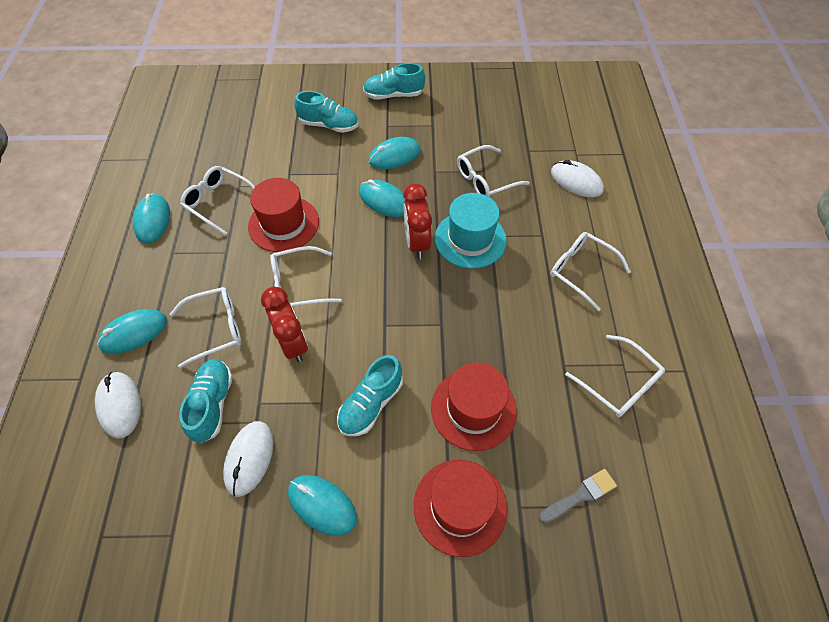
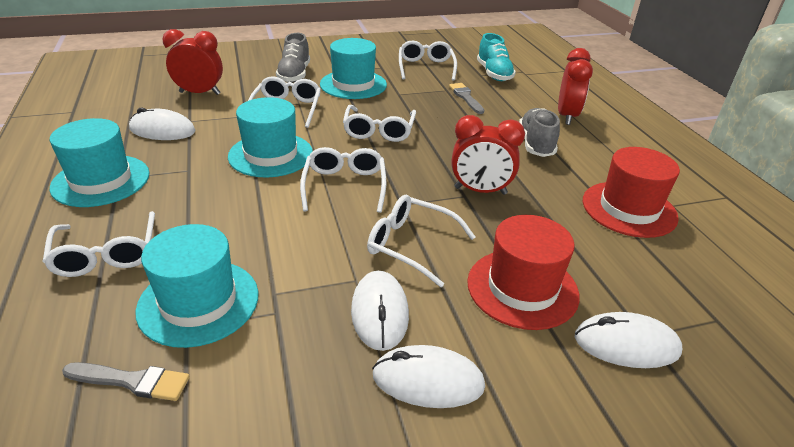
grey brush: [539,469,617,523] = 1 -> [62,362,190,401] [449,83,484,114] = 2
grey shoe: none = 0 -> [276,33,310,83] [519,108,560,157] = 2
red clock: [261,287,308,363] [403,183,432,259] = 2 -> [162,29,223,95] [452,115,525,195] [558,48,593,125] = 3
red hat: [248,178,319,252] [414,460,507,557] [431,362,517,451] = 3 -> [467,215,580,330] [583,147,680,238] = 2
turquoise hat: [435,193,507,268] = 1 -> [50,118,149,207] [135,224,258,348] [228,97,313,178] [320,38,387,99] = 4
turquoise mouse: [97,309,167,354] [133,193,170,243] [288,475,357,536] [359,180,406,217] [369,137,421,169] = 5 -> none = 0
turquoise shoe: [179,359,233,443] [294,91,358,133] [337,355,403,436] [363,63,425,100] = 4 -> [477,33,516,81] = 1
white mouse: [95,372,141,439] [223,421,273,497] [551,160,604,197] = 3 -> [129,107,195,140] [351,271,409,351] [372,345,485,408] [575,312,682,368] = 4

